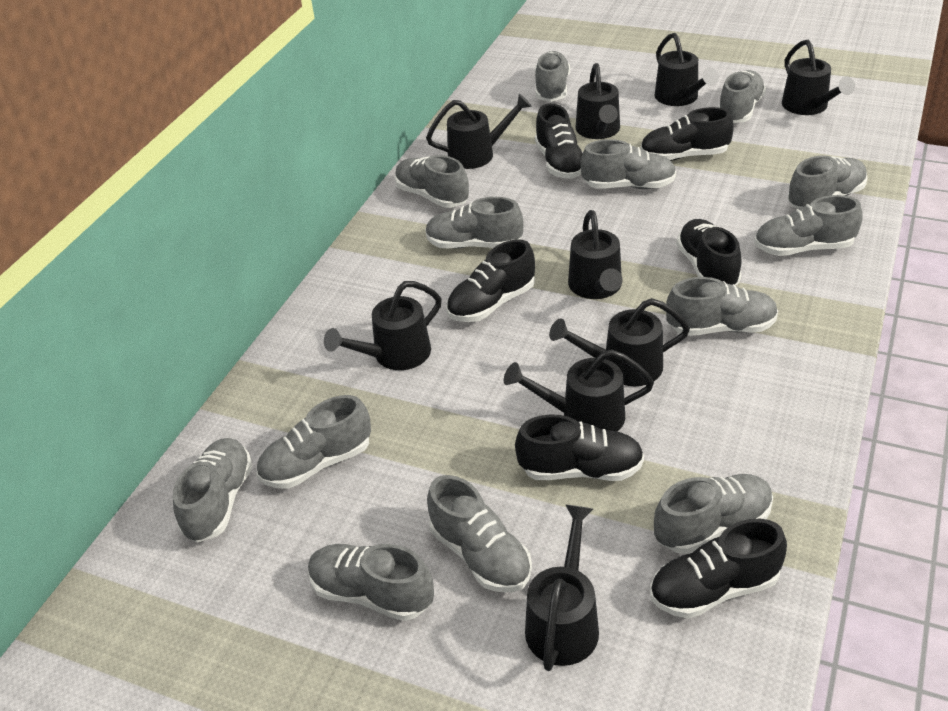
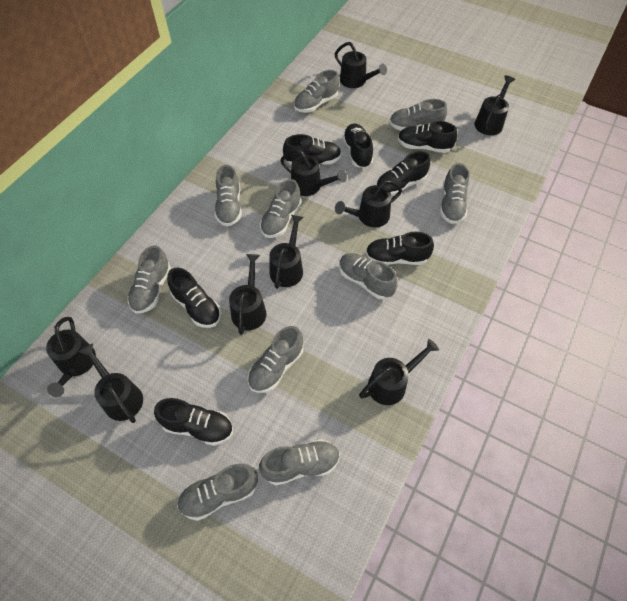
black shoe: [446,239,535,322] [515,415,644,481] [535,103,583,179] [640,107,734,161] [650,519,787,619] [676,219,741,286] = 6 -> [154,398,233,446] [167,268,221,328] [283,134,341,165] [342,123,373,168] [366,232,434,265] [376,151,430,196] [398,121,458,153] = 7
grey shoe: [173,438,253,543] [257,395,371,489] [308,544,434,621] [395,155,469,208] [425,197,524,248] [427,475,532,592] [535,51,570,102] [580,139,676,189] [654,474,773,554] [666,277,778,336] [719,70,766,123] [754,195,863,256] [788,155,867,209] = 13 -> [127,246,171,314] [177,464,258,521] [215,165,242,226] [248,326,303,393] [259,439,340,485] [260,179,301,238] [294,70,339,113] [339,253,398,299] [389,99,447,131] [440,163,469,224] = 10

